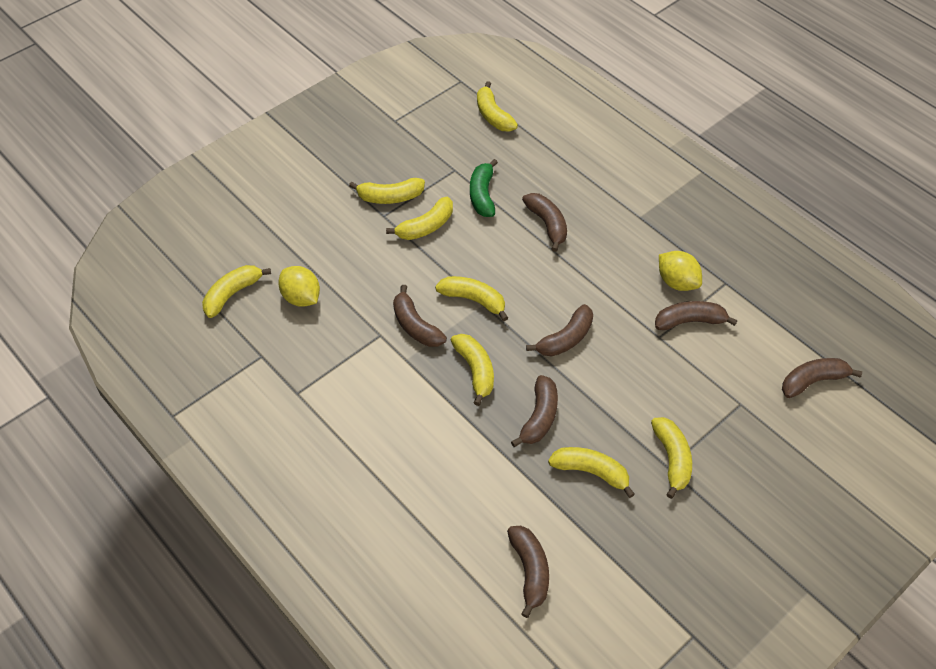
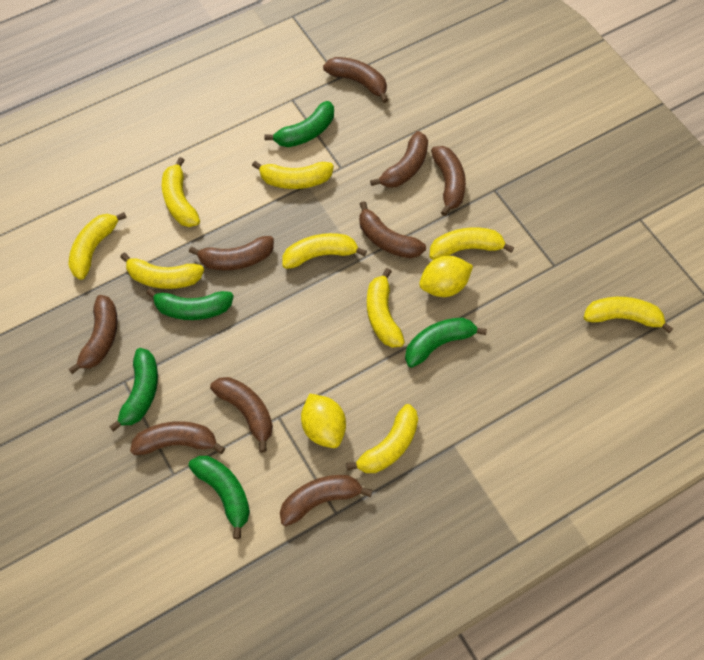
brown banana: [393,285,447,347] [507,526,549,618] [511,375,558,447] [522,193,567,252] [526,304,593,357] [655,301,737,330] [782,358,862,398] = 7 -> [68,295,118,374] [130,421,225,455] [189,236,274,270] [210,377,273,452] [280,475,372,526] [323,57,388,103] [359,201,426,258] [370,131,428,188] [431,146,466,216] = 9
green banana: [470,159,498,217] = 1 -> [109,348,158,432] [146,288,234,320] [188,456,250,539] [265,101,334,147] [405,317,487,368] = 5
yellow banana: [202,265,271,318] [349,178,425,204] [386,197,453,240] [435,276,508,321] [451,334,494,406] [477,81,518,132] [548,447,635,498] [651,417,692,499] = 8 -> [68,212,127,280] [120,253,204,289] [162,157,200,227] [252,161,334,189] [282,233,367,269] [346,404,418,473] [367,268,405,348] [430,227,514,260] [584,297,673,333] = 9

